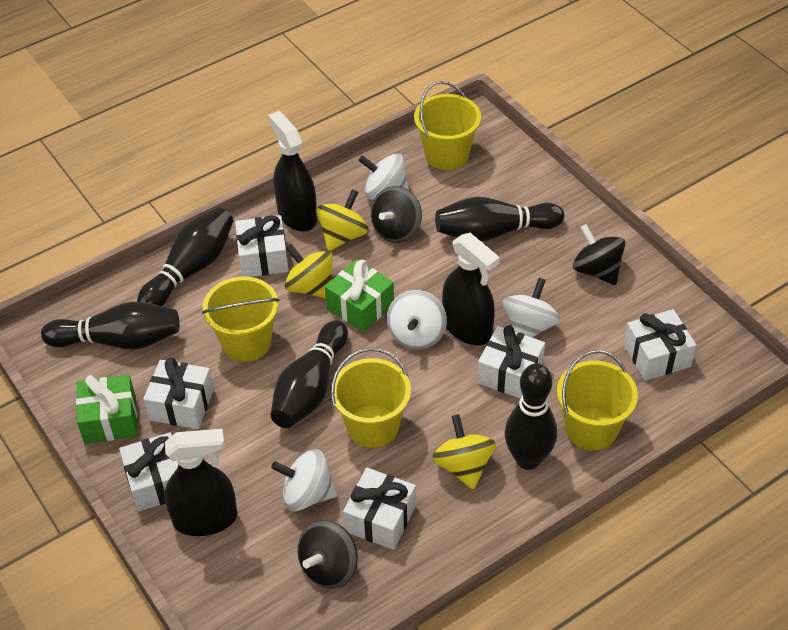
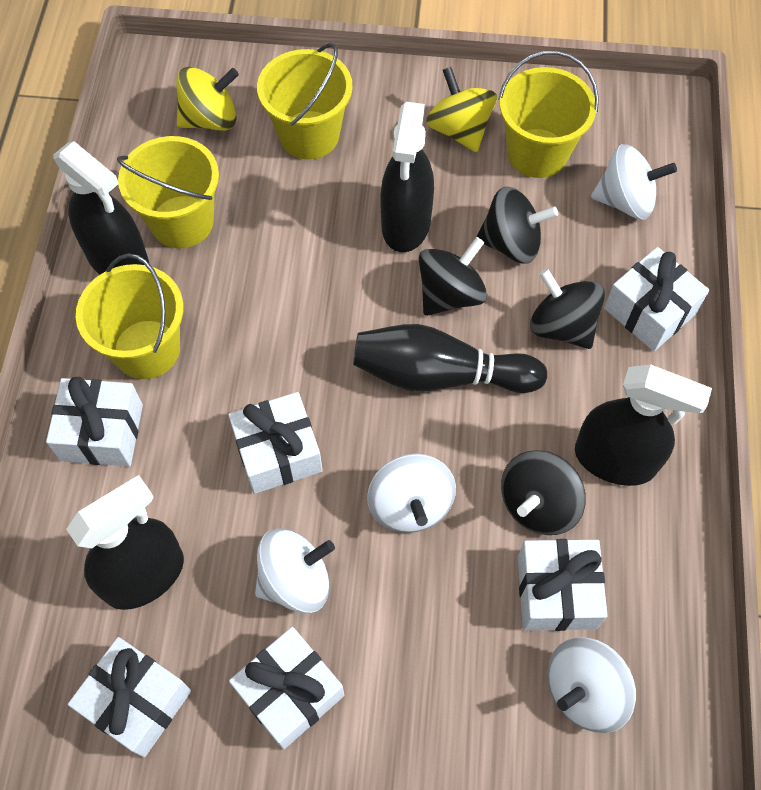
black bowling pin: [41,301,180,349] [137,207,233,306] [271,320,348,428] [435,197,564,241] [505,363,557,470] = 5 -> [353,324,547,393] = 1
black spinning top: [297,520,358,588] [371,186,422,243] [573,224,625,285] = 3 -> [419,237,487,316] [476,187,558,264] [501,450,585,535] [530,268,605,349] = 4
black spray bottle: [164,429,237,536] [268,111,317,231] [442,233,500,345] = 3 -> [53,141,149,275] [66,475,184,610] [380,102,434,252] [575,364,712,486] = 4
green gift: [76,375,137,444] [325,259,394,332] = 2 -> none = 0
yellow spinning top: [285,244,333,299] [316,189,369,251] [432,414,496,490] = 3 -> [176,67,239,131] [426,67,497,152] = 2

